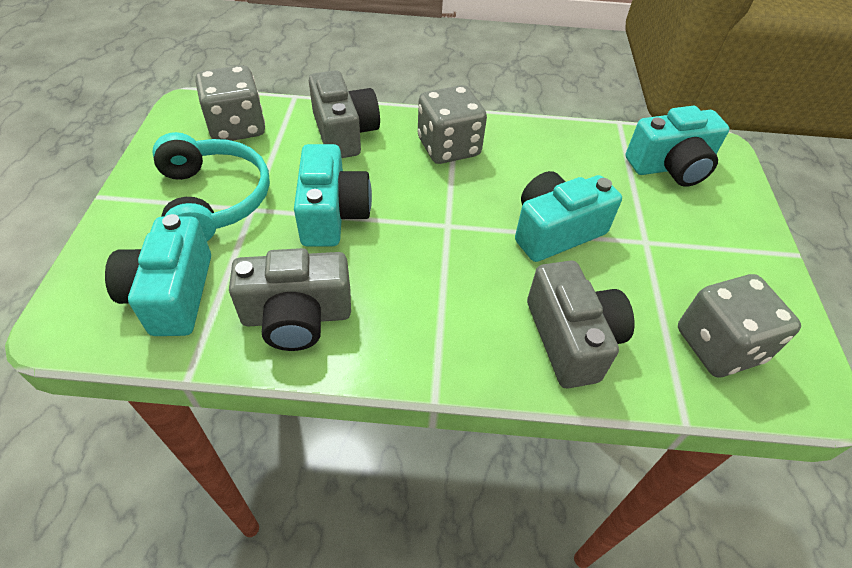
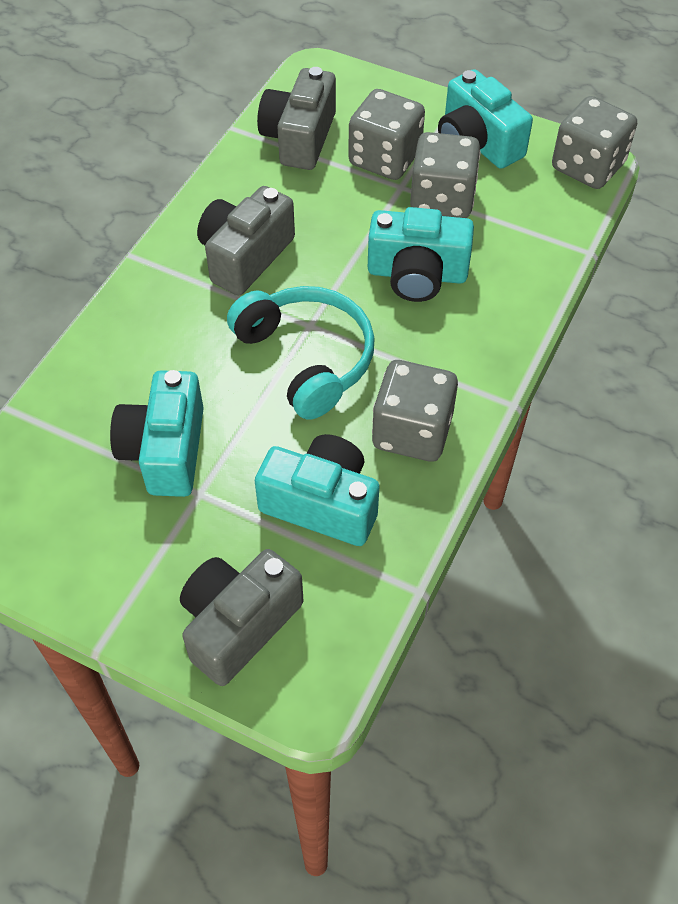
grey dice: [195,65,265,141] [418,85,487,164] [678,274,801,377] = 3 -> [348,89,425,180] [372,360,458,462] [410,132,481,218] [552,96,637,189] = 4

